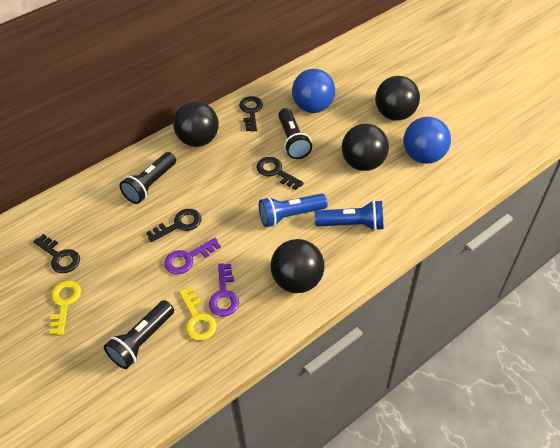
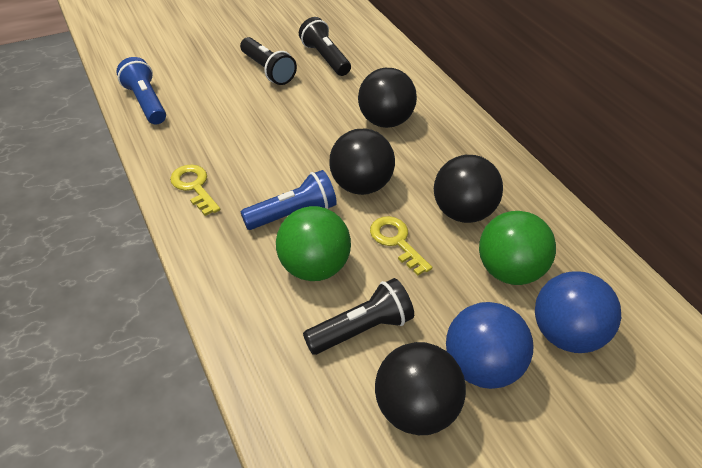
black key: [33,234,80,273] [146,209,202,242] [239,96,263,131] [256,157,304,190] = 4 -> none = 0
green ball: none = 0 -> [276,206,351,281] [479,211,556,285] = 2
purple key: [164,238,221,274] [209,263,239,316] = 2 -> none = 0

